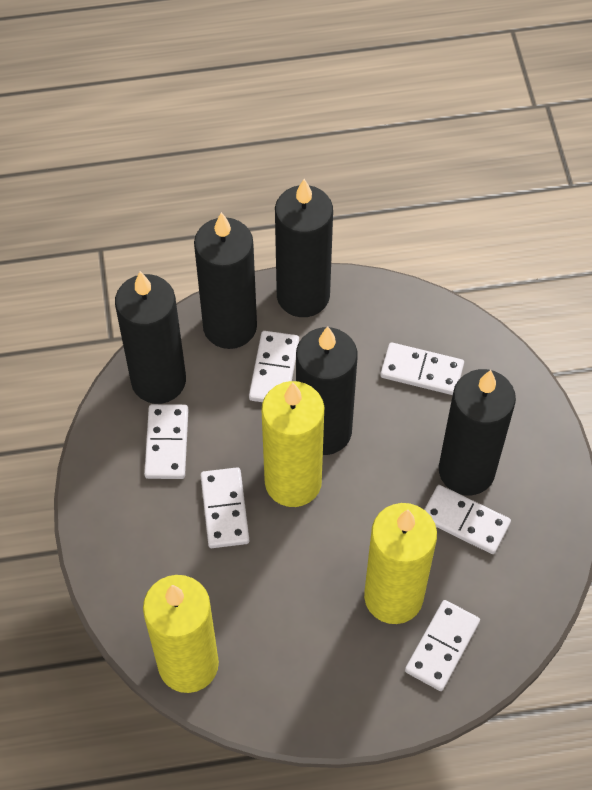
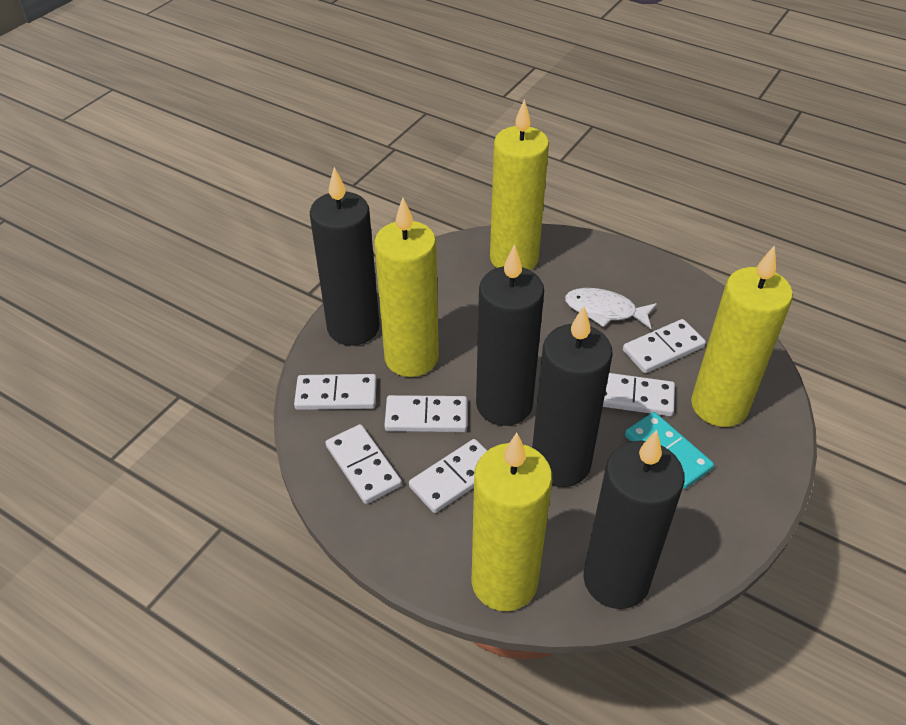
black candle: [115,271,186,404] [194,212,257,349] [275,179,333,317] [296,326,357,455] [439,369,516,495] = 5 -> [310,167,380,346] [476,244,544,426] [532,306,613,487] [583,430,685,609] = 4
turquoise domino: none = 0 -> [625,412,714,489] = 1
white fish: none = 0 -> [565,288,657,329] = 1
yellow candle: [143,575,219,693] [262,381,324,507] [364,503,437,624] = 3 -> [374,198,439,377] [471,433,552,611] [490,99,549,270] [691,245,793,427] = 4

